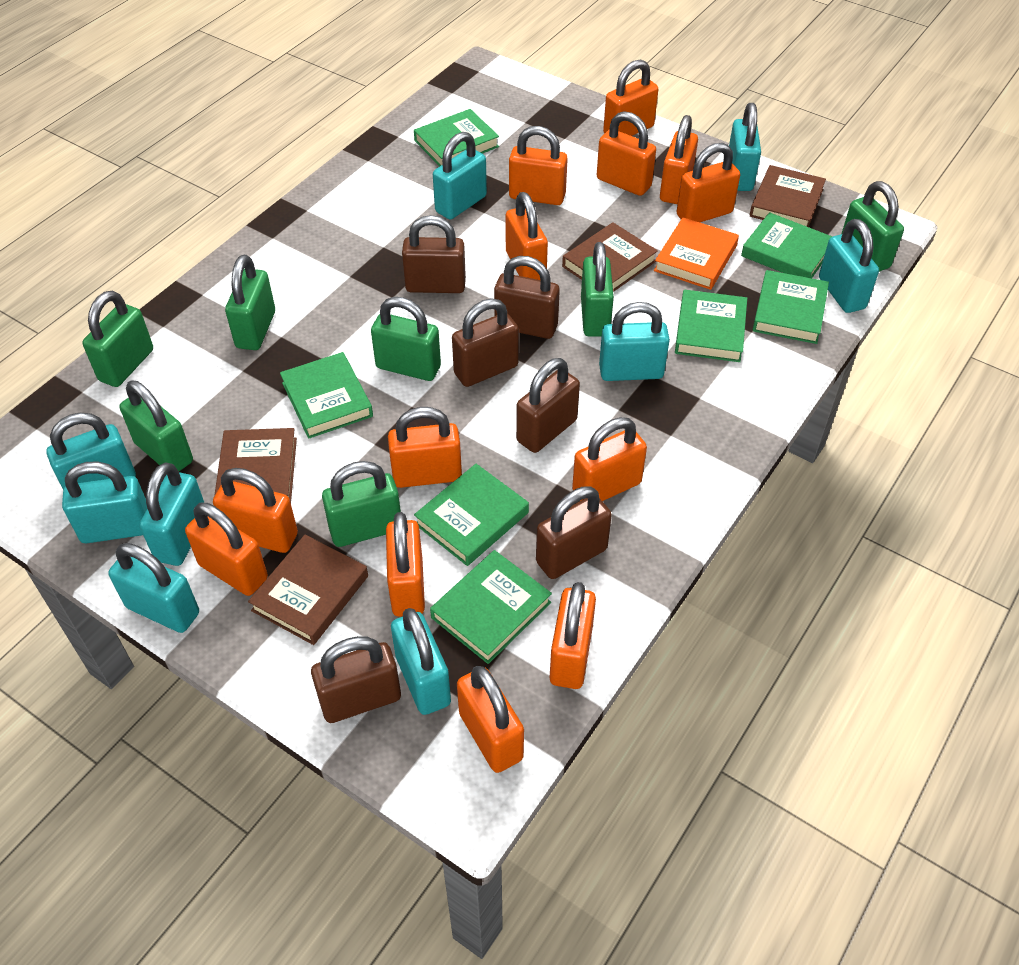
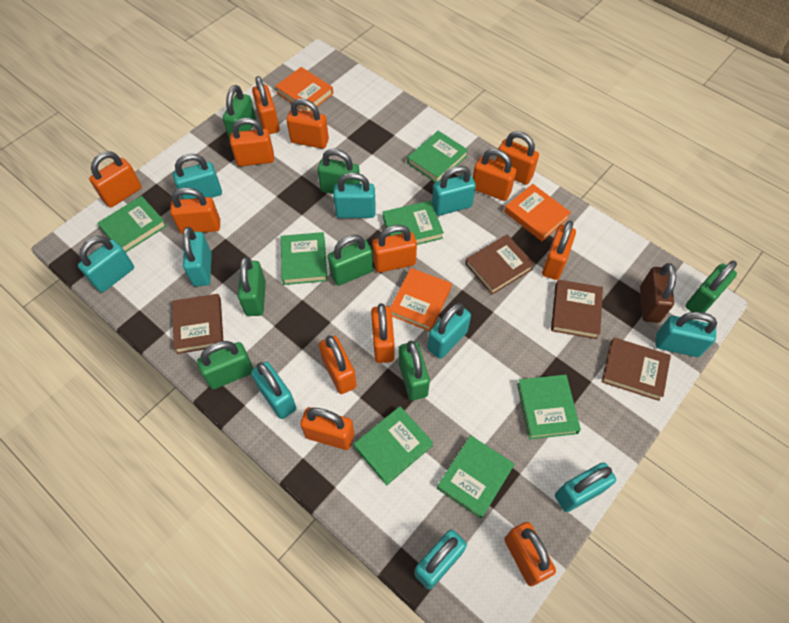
brown padlock: [311,636,401,723] [402,215,466,293] [452,299,519,387] [494,256,560,339] [516,358,580,453] [536,486,612,579] = 6 -> [640,263,676,323] = 1
orange book: [654,217,739,290] = 1 -> [275,67,333,112] [390,268,452,331] [504,184,571,241] = 3
turquoise padlock: [47,413,136,489] [62,462,147,543] [108,543,199,633] [140,462,204,566] [391,608,451,715] [433,132,487,220] [599,302,670,381] [729,103,761,191] [819,219,879,313] = 9 -> [78,236,134,292] [173,154,222,199] [183,227,212,286] [251,361,296,419] [333,172,376,218] [414,530,467,589] [427,303,471,359] [432,166,476,216] [555,463,616,512] [656,312,717,357] = 10

